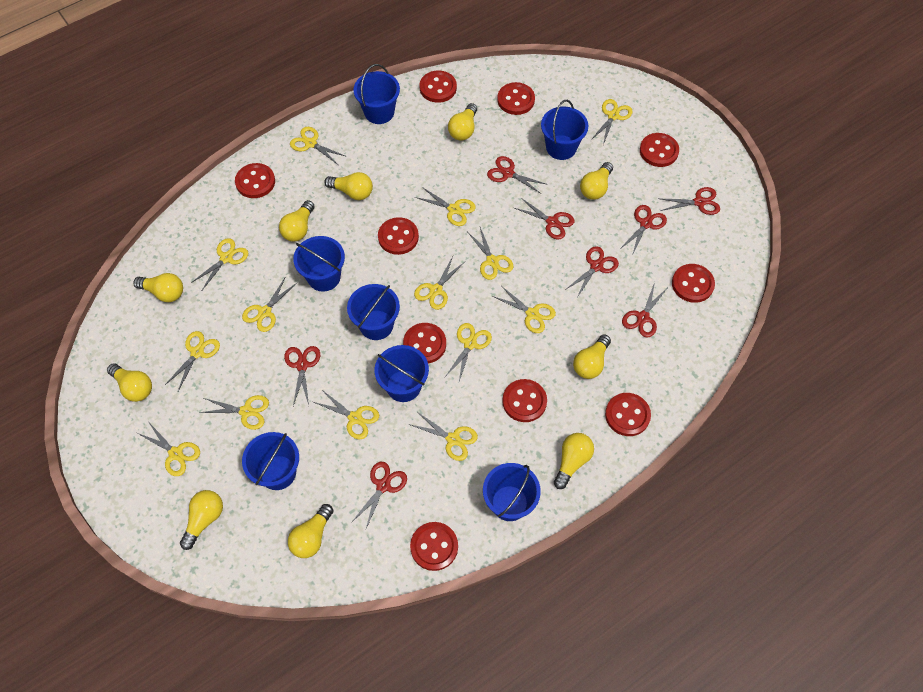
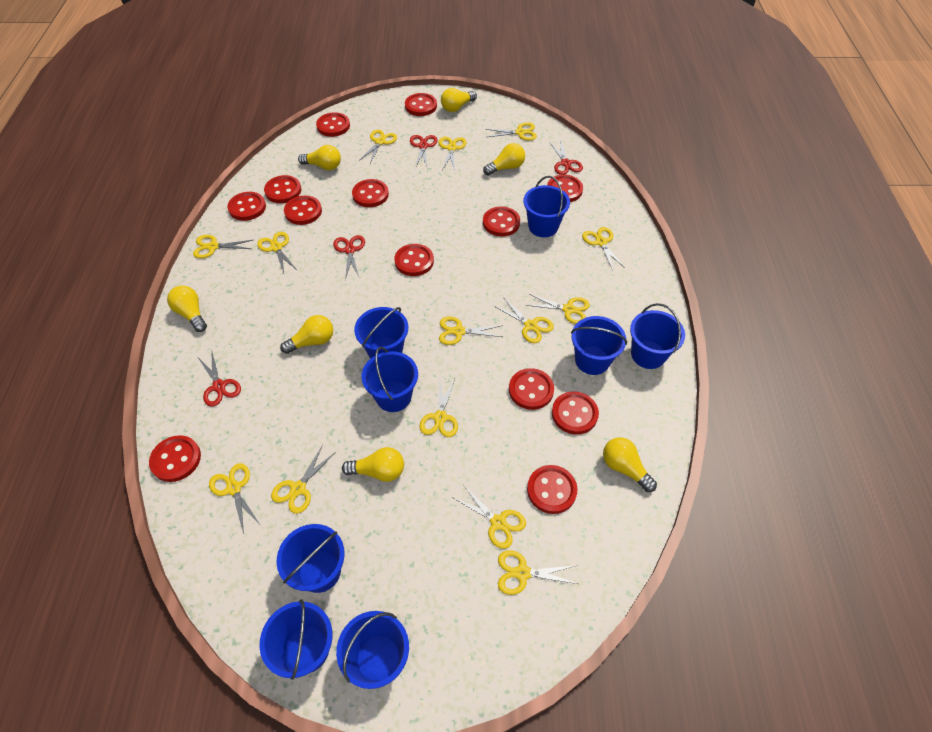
blue bucket: [242,432,299,490] [293,236,345,292] [347,284,400,340] [354,64,400,124] [374,345,429,402] [483,463,541,521] [541,100,588,160] = 7 -> [259,599,333,680] [277,524,345,593] [336,611,409,689] [354,307,408,359] [361,347,418,412] [523,176,570,237] [571,316,627,375] [630,303,685,369] = 8
red button: [235,163,275,198] [378,217,419,255] [403,323,446,363] [410,522,458,571] [420,70,457,103] [497,82,535,115] [502,379,547,422] [605,393,651,436] [640,133,679,167] [672,264,715,303] = 10 -> [149,435,201,482] [227,192,266,221] [264,175,301,203] [284,196,322,225] [316,112,350,137] [352,179,389,207] [394,244,434,276] [405,93,437,116] [483,206,520,237] [509,368,554,410] [527,465,577,514] [547,175,583,202] [552,391,599,434] = 13
red scissors: [284,346,320,406] [351,462,407,531] [487,156,548,194] [514,198,574,240] [565,246,619,297] [620,205,667,256] [622,282,667,337] [660,187,720,215] = 8 -> [198,350,241,407] [333,235,365,280] [410,135,438,168] [549,139,583,175] = 4
yellow light bulb: [107,363,152,402] [133,273,183,302] [180,490,223,550] [279,200,315,242] [288,504,334,558] [324,172,373,200] [448,103,477,140] [554,433,594,489] [573,334,611,379] [580,162,613,200] = 10 -> [167,286,207,332] [280,315,333,354] [298,145,341,170] [342,447,404,482] [441,88,477,112] [483,143,525,175] [603,437,657,492] = 7

